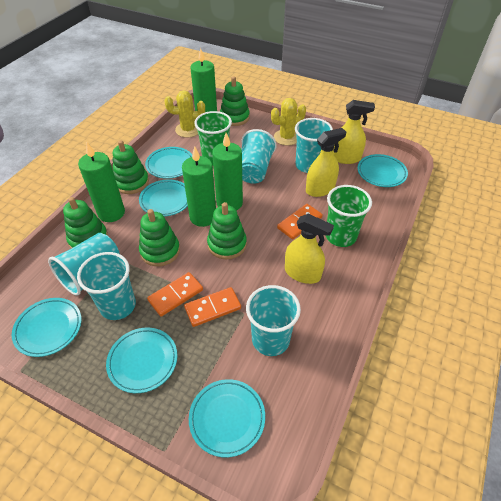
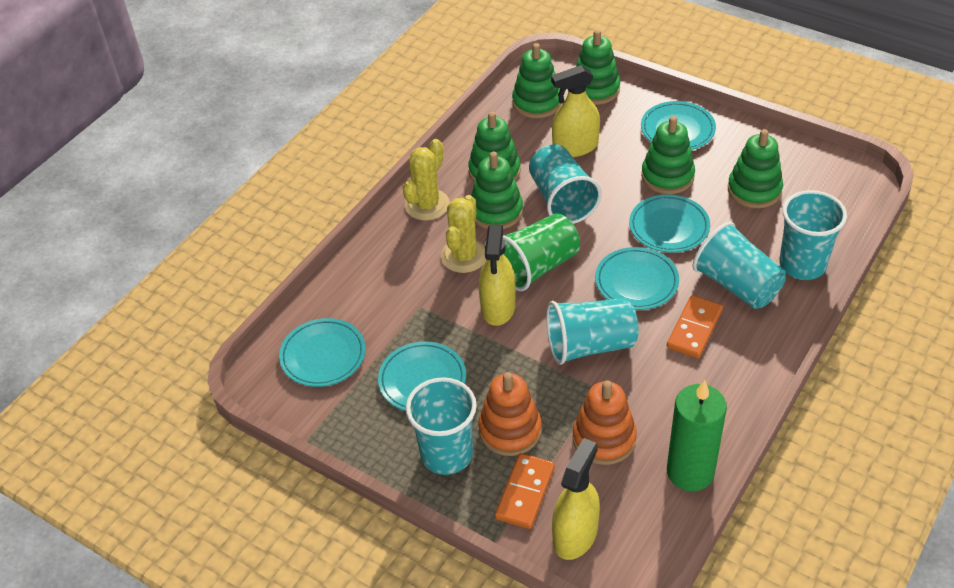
green candle: [78,143,125,222] [182,146,216,227] [190,48,217,112] [212,133,243,211] = 4 -> [667,380,727,491] = 1
green cup: [194,111,232,166] [325,185,372,247] = 2 -> [503,213,580,291] = 1
green stacking toy: [63,197,108,248] [113,140,149,194] [139,209,180,266] [207,202,247,259] [220,76,250,126] = 5 -> [468,112,521,183] [471,152,523,229] [512,43,561,118] [576,30,620,105] [641,116,695,194] [728,129,783,208] = 6
orange domino: [147,272,203,316] [184,287,241,327] [277,204,323,239] = 3 -> [495,453,555,529] [667,295,723,358] = 2
orange stacking toy: none = 0 -> [478,372,542,456] [573,381,637,465] = 2
turquoise plate: [12,298,82,357] [106,328,177,393] [139,180,188,216] [145,147,192,179] [189,379,265,458] [357,154,408,187] = 6 -> [279,318,366,387] [378,341,466,411] [595,247,679,310] [629,194,710,253] [641,101,716,150] = 5

